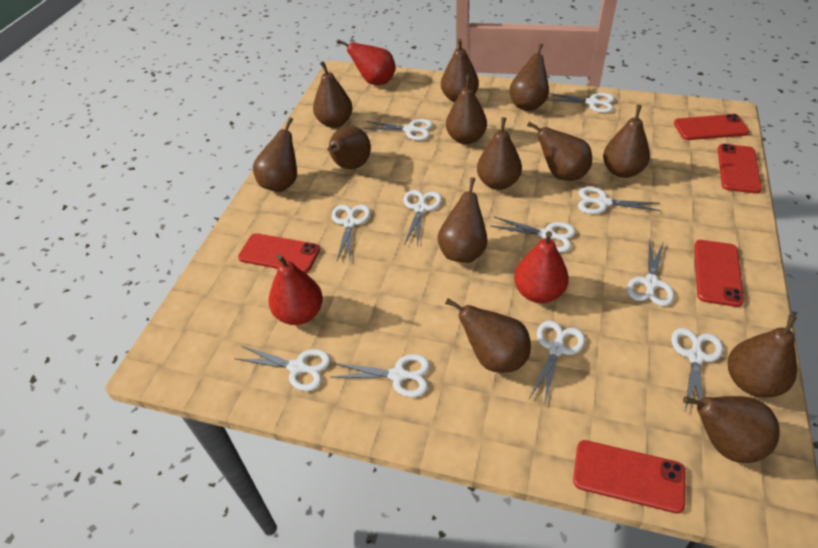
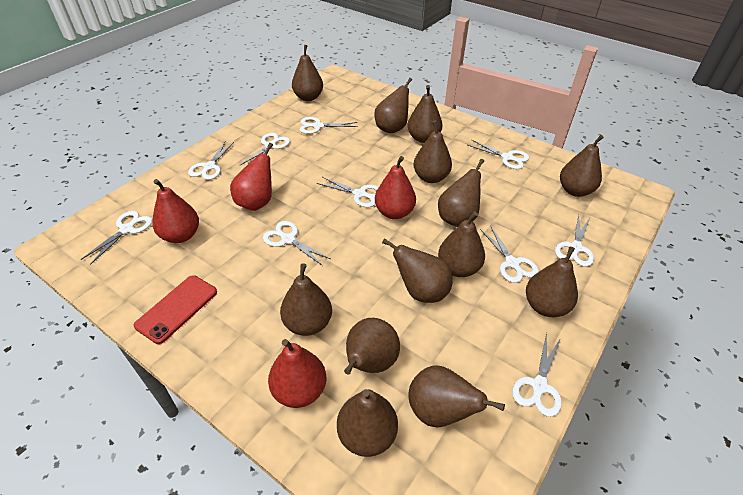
red pear: [268,254,323,325] [337,40,396,85] [514,231,569,303] = 3 -> [152,179,199,243] [230,143,273,211] [268,339,326,408] [375,156,416,219] = 4
red phone: [238,233,320,273] [573,440,685,514] [674,114,749,140] [694,240,744,307] [718,144,762,194] = 5 -> [134,275,217,344] = 1
white scissors: [234,346,331,391] [331,354,430,397] [332,205,371,261] [363,119,433,141] [404,190,442,247] [491,217,576,252] [529,321,585,403] [547,93,615,113] [578,187,662,214] [627,239,674,306] [671,328,723,411] = 11 -> [81,211,152,265] [188,141,234,180] [239,133,290,166] [263,221,331,266] [300,117,358,134] [317,177,379,207] [468,140,529,169] [480,227,539,283] [512,333,562,417] [555,215,594,267] = 10

